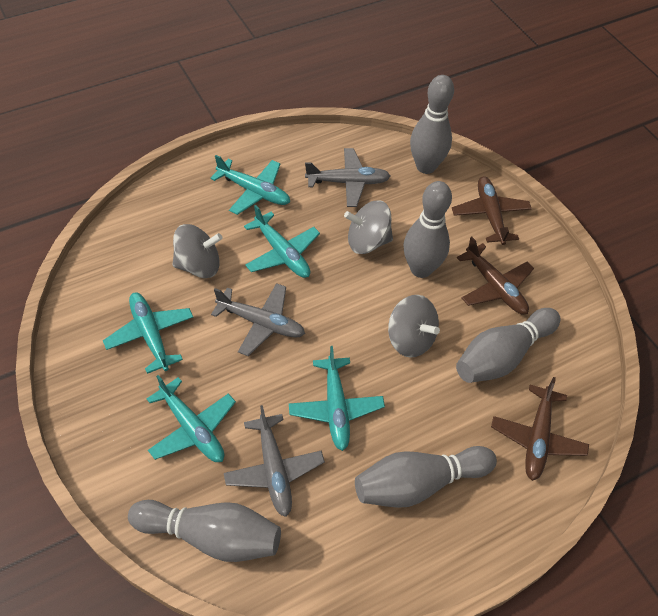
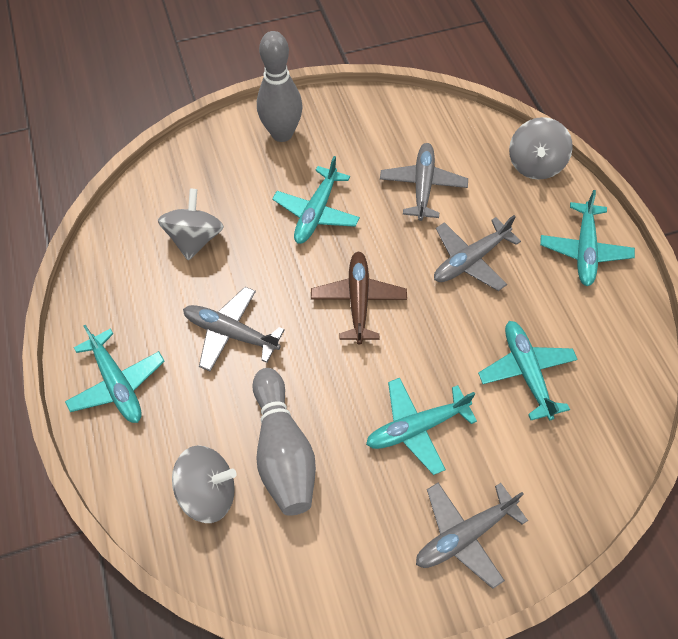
brown plane: [452,176,532,245] [457,237,534,314] [491,377,589,481] = 3 -> [311,251,407,344] = 1
grey bowling pin: [128,500,281,562] [355,446,497,508] [403,181,452,278] [410,75,454,174] [456,308,560,383] = 5 -> [252,368,316,516] [257,31,303,142] = 2
grey plane: [211,283,305,356] [224,405,325,517] [305,148,391,207] = 3 -> [183,287,285,371] [380,143,468,221] [416,483,528,589] [434,215,521,291] = 4

